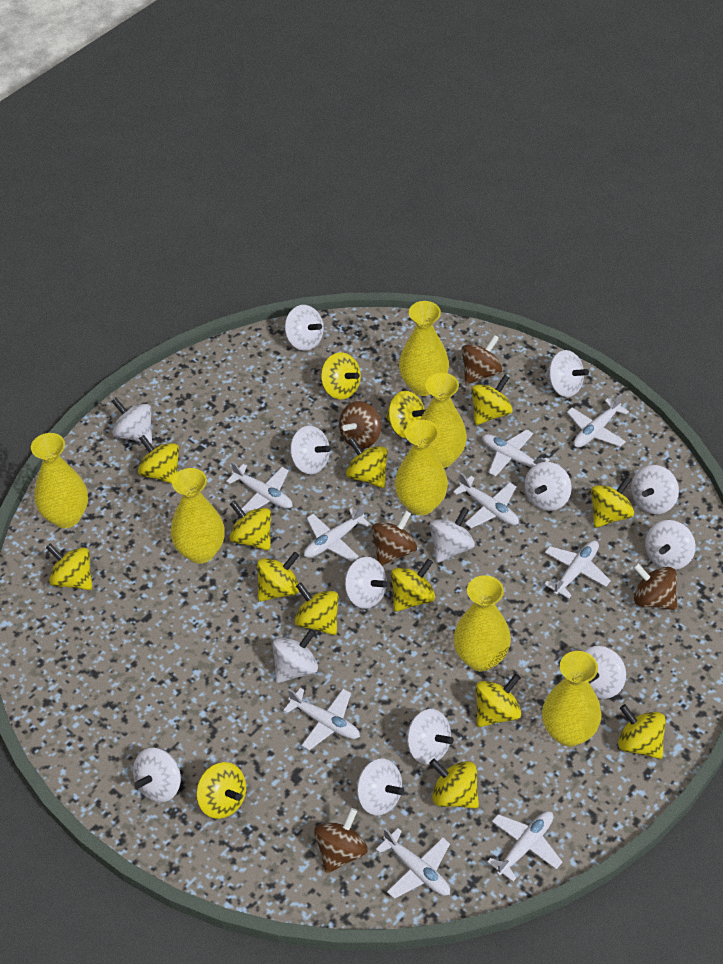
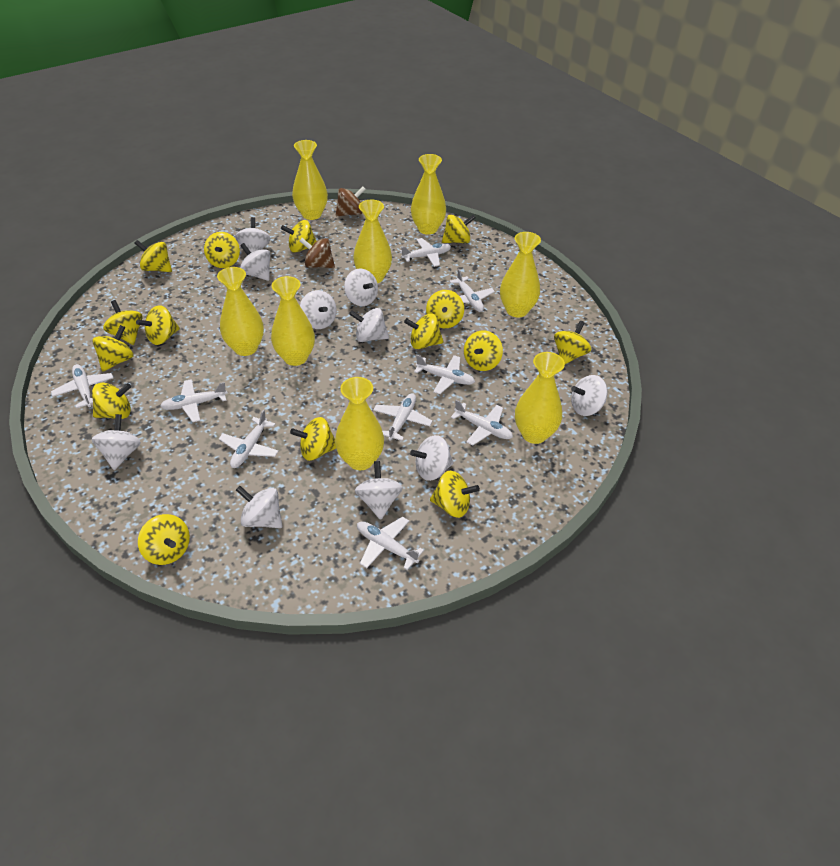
brown spinning top: [314,808,368,874] [339,401,381,449] [371,511,417,565] [462,335,502,385] [633,563,677,610] = 5 -> [300,238,335,268] [336,187,366,216] = 2
white spinning top: [111,398,152,444] [133,748,181,802] [272,629,318,683] [285,305,324,351] [290,426,331,474] [344,557,388,609] [356,759,404,816] [406,709,454,765] [429,507,475,563] [524,462,572,511] [545,350,589,397] [583,646,626,699] [631,465,679,514] [645,520,695,570] = 14 -> [92,414,141,470] [235,217,271,253] [236,486,282,528] [240,243,270,281] [300,290,337,329] [344,269,378,306] [349,308,389,342] [355,461,403,520] [410,435,454,481] [571,375,608,416] = 10
yellow vase: [31,433,88,528] [170,468,225,564] [395,420,448,516] [399,301,449,396] [420,373,467,468] [454,575,511,671] [542,651,601,747] = 7 -> [217,267,264,356] [271,276,315,366] [292,140,328,220] [335,377,384,470] [353,200,392,283] [411,154,446,235] [500,232,541,317] [515,352,565,444] = 8

